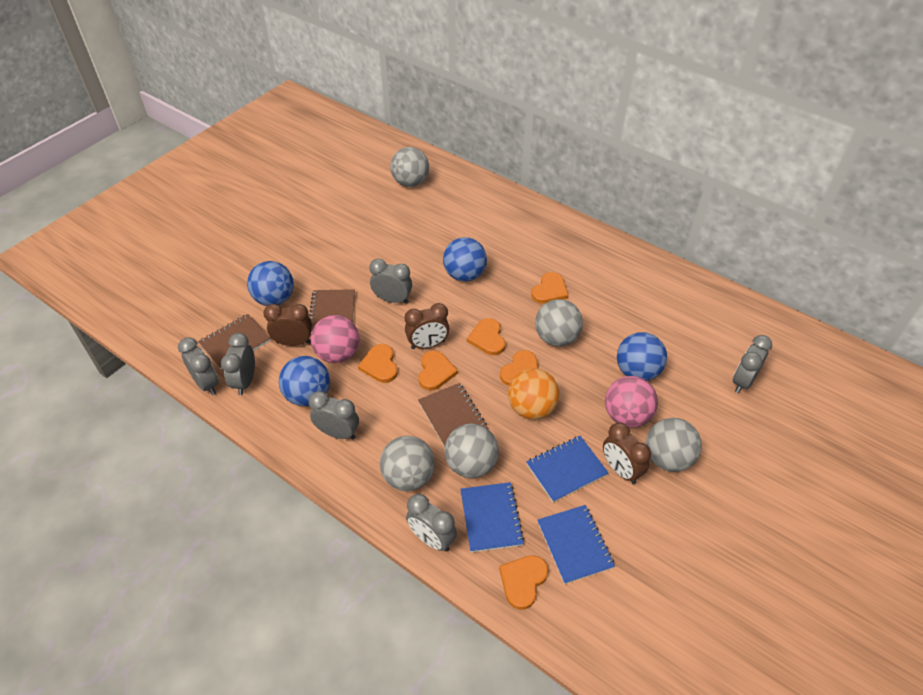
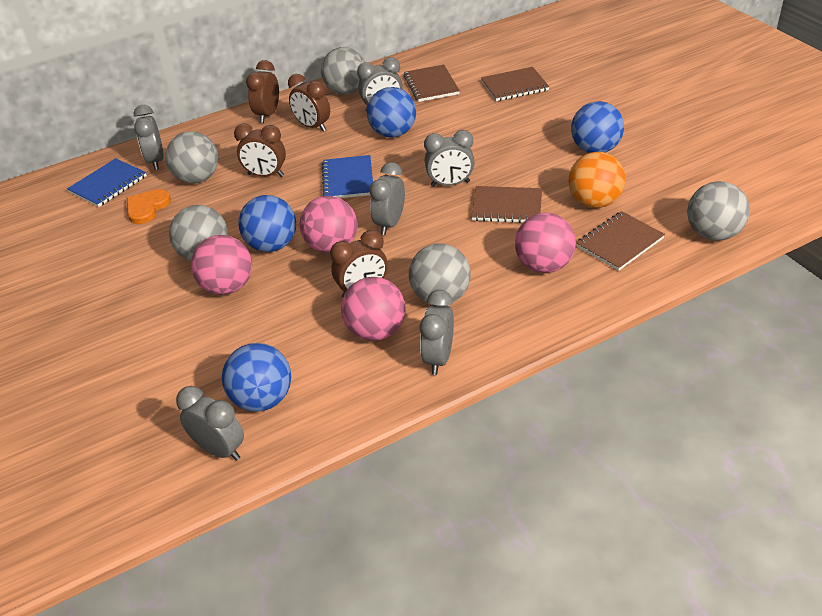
blue notebook: [460,482,524,552] [526,436,609,502] [538,505,615,584] = 3 -> [67,158,147,207] [322,155,373,198] = 2
brown clock: [264,304,312,346] [405,303,449,349] [603,423,651,484] = 3 -> [234,123,286,177] [246,60,279,123] [288,74,330,132] [330,230,388,298] = 4
brown notebook: [198,314,271,369] [309,289,355,333] [418,383,488,447] = 3 -> [404,65,460,102] [471,186,542,223] [481,67,549,101] [576,211,665,271] = 4
orange heart: [358,344,398,383] [418,351,458,390] [467,318,505,355] [499,555,548,610] [500,350,538,386] [531,272,569,304] = 6 -> [127,189,171,224] = 1
pink ball: [311,315,359,363] [605,376,658,428] = 2 -> [191,235,252,295] [300,196,357,253] [341,277,406,341] [515,213,576,273] = 4

